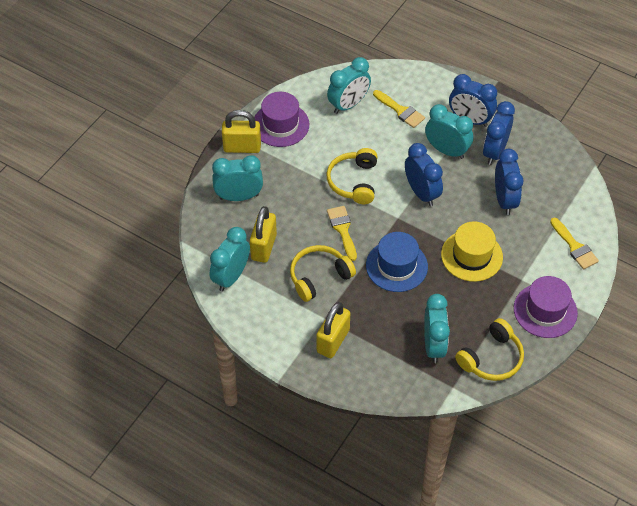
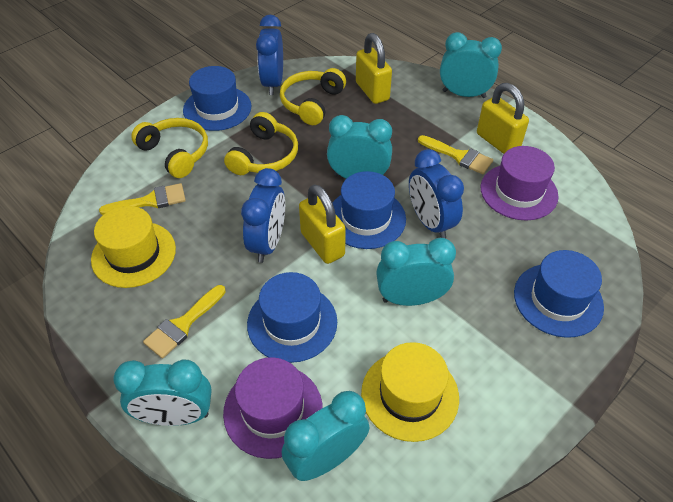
blue clock: [405,143,443,206] [449,74,497,127] [483,101,515,165] [495,149,523,215] = 4 -> [241,168,285,263] [256,15,283,95] [409,149,464,238] = 3
blue hat: [366,232,428,292] = 1 -> [183,66,252,131] [247,272,337,363] [333,171,406,249] [514,250,604,338] = 4
yellow hat: [441,221,503,282] = 1 -> [91,206,176,288] [361,342,459,442] = 2

